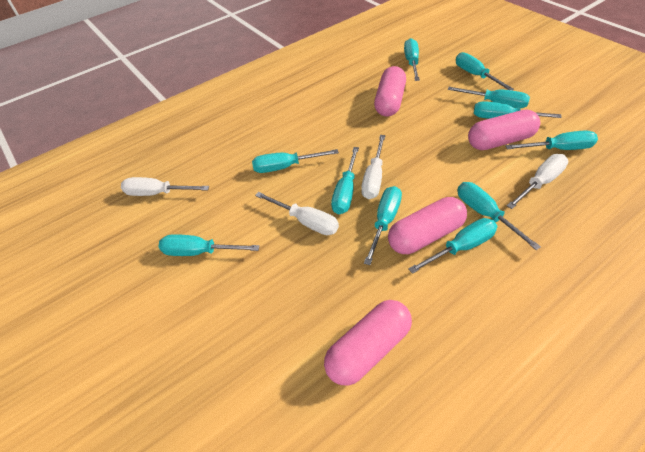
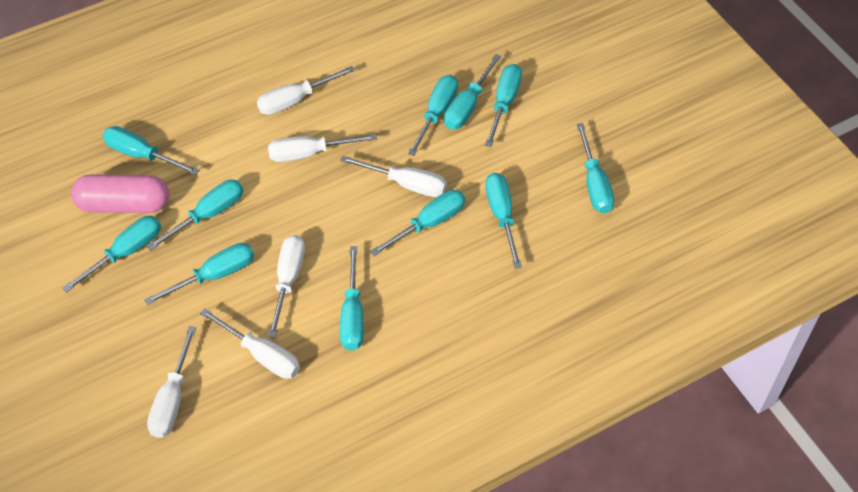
pink capsule: [324,300,412,386] [374,66,406,117] [388,197,467,254] [468,109,540,150] = 4 -> [71,174,169,213] = 1
white screwdriver: [121,177,209,196] [255,192,339,235] [361,135,385,199] [507,154,569,209] = 4 -> [147,326,196,438] [200,308,300,379] [257,66,355,115] [268,134,377,162] [268,235,305,338] [340,156,447,197] = 6

